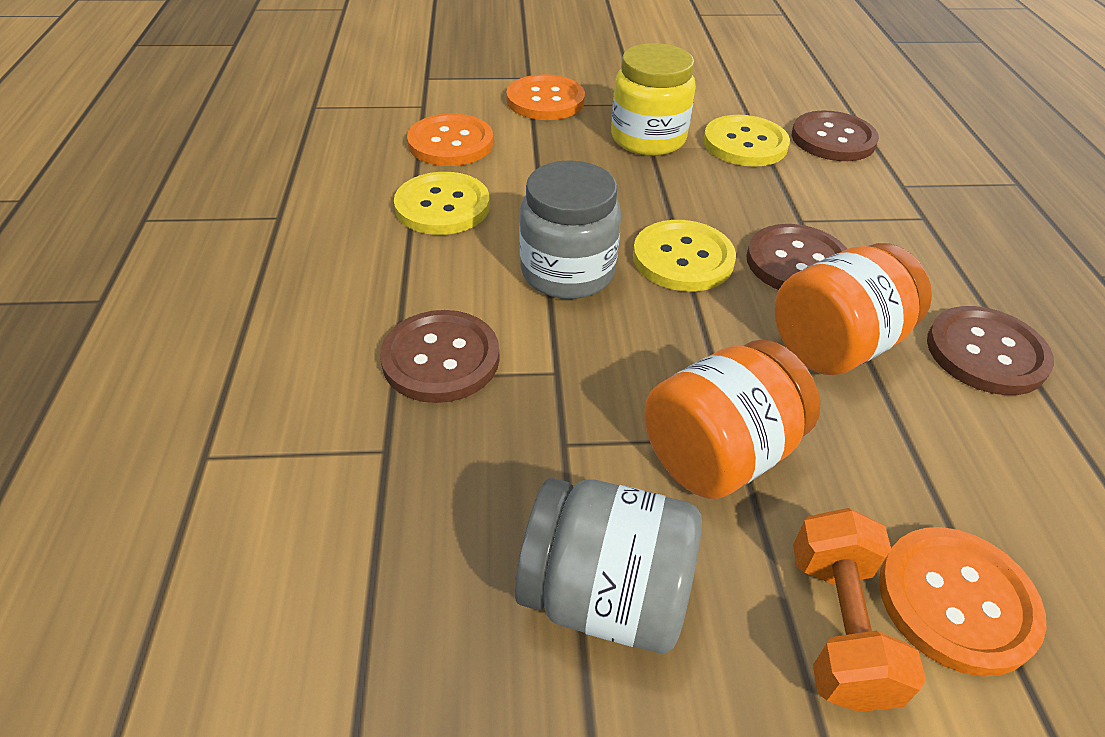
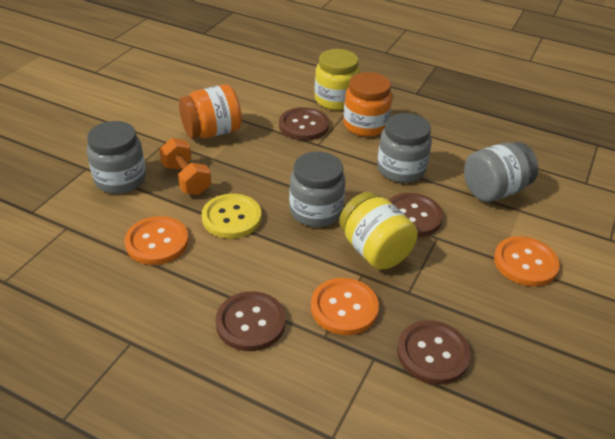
grey jar: [515,478,702,653] [519,160,621,299] = 2 -> [87,121,146,194] [289,152,346,227] [377,113,432,183] [464,142,538,202] = 4
yellow button: [394,172,490,235] [633,220,736,292] [703,115,790,167] = 3 -> [202,194,261,239] = 1
yellow jar: [611,43,696,156] = 1 -> [315,49,360,110] [339,192,418,270] = 2

